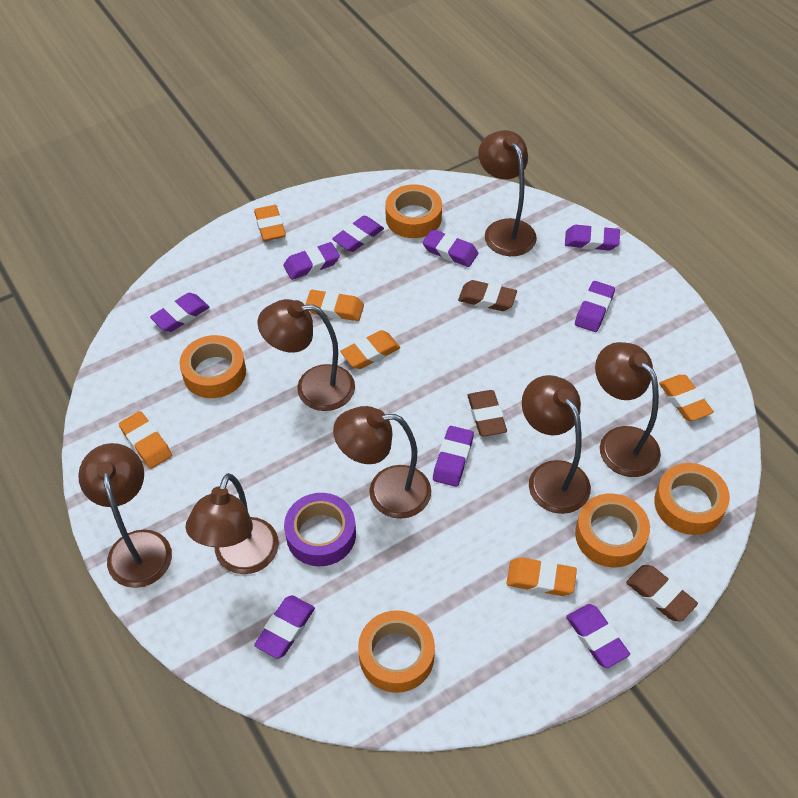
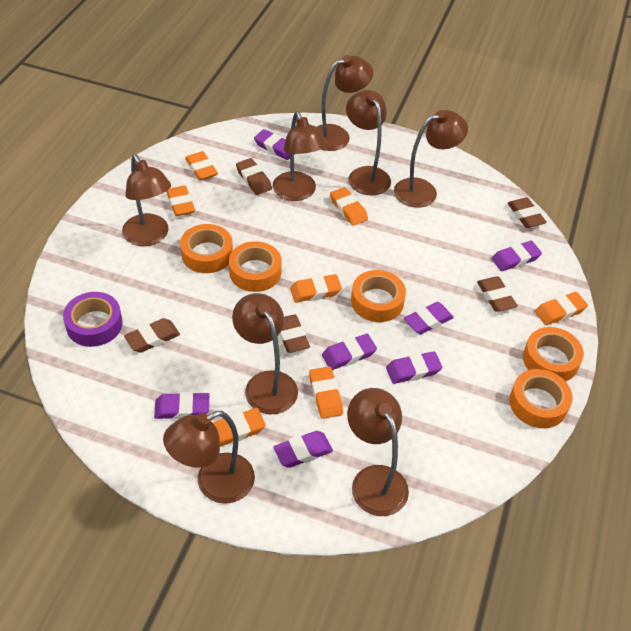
brown eraser: [458,280,517,311] [467,390,507,437] [626,565,698,622] = 3 -> [124,318,180,353] [236,158,272,195] [279,314,310,353] [477,276,518,312] [508,197,547,228] = 5
brown lamp: [78,443,172,588] [186,473,279,574] [258,299,355,411] [333,406,431,519] [478,130,537,256] [522,375,591,514] [595,342,661,477] = 7 -> [122,155,171,246] [163,411,255,504] [232,293,298,414] [273,111,327,201] [317,55,373,151] [346,90,391,195] [347,388,409,516] [394,110,468,208] = 8
orange eraser: [119,411,172,469] [254,205,286,241] [305,290,364,321] [340,330,400,369] [506,558,577,596] [659,375,714,421] = 6 -> [166,186,195,216] [185,151,218,180] [213,408,266,447] [290,274,342,302] [309,367,343,419] [330,187,368,226] [535,292,588,325] = 7
purple eraser: [150,293,209,332] [254,595,315,659] [283,242,340,280] [332,216,384,252] [422,229,478,267] [433,426,474,487] [565,225,620,251] [566,604,630,668] [575,281,615,332] = 9 -> [154,392,209,419] [254,129,290,160] [274,431,333,468] [322,334,377,370] [386,351,442,384] [404,302,454,334] [492,241,542,271] = 7

